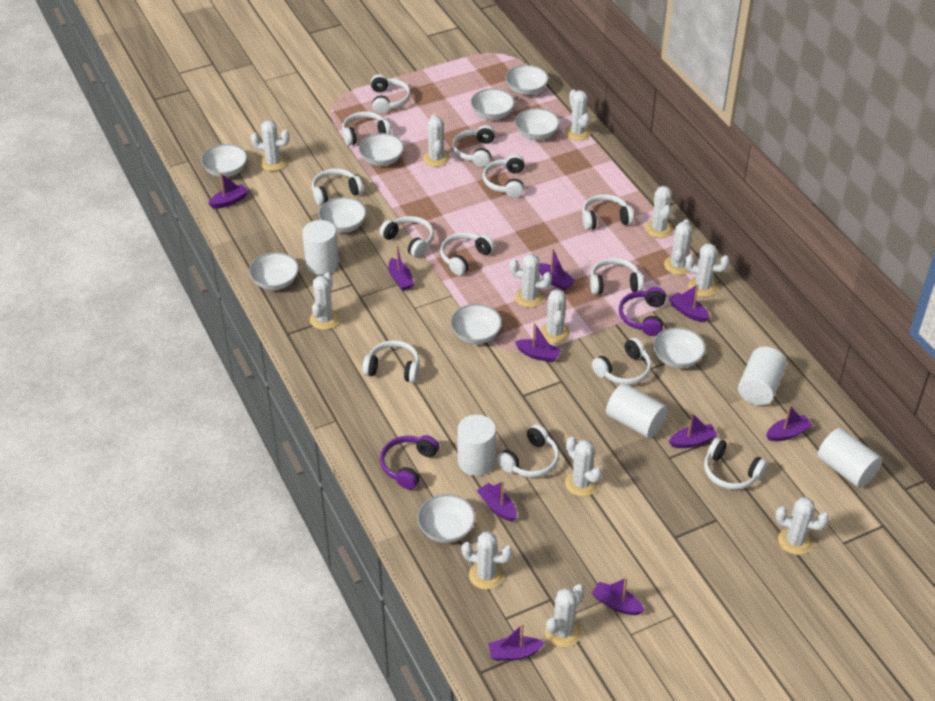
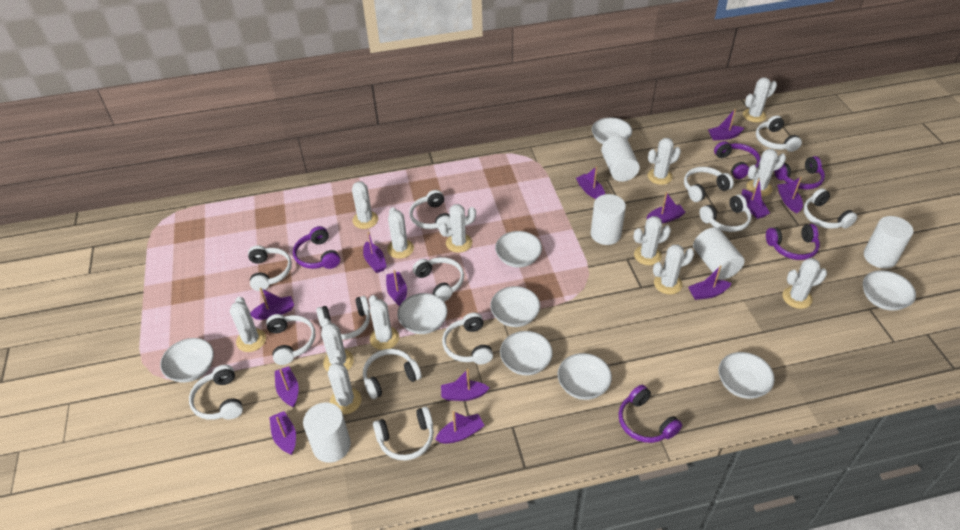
purple boat: [208,173,248,209] [389,246,414,291] [477,481,517,522] [488,623,545,661] [515,323,561,363] [539,248,575,291] [592,577,645,615] [669,284,710,322] [669,412,717,448] [766,405,813,441] = 10 -> [250,288,294,320] [269,411,296,455] [275,366,299,408] [363,232,387,273] [386,270,407,306] [435,411,485,444] [441,369,489,401] [576,166,605,199] [646,192,686,223] [688,265,731,300] [708,109,744,140] [742,178,770,219] [777,177,803,213] = 13
purple headphones: [380,435,439,490] [619,287,666,336] = 2 -> [293,226,340,269] [619,385,682,443] [714,141,760,179] [766,224,820,260] [774,156,825,190] = 5
white bowl: [201,144,247,177] [249,252,299,290] [318,197,366,233] [358,133,404,166] [417,494,476,543] [450,304,502,344] [471,89,515,120] [505,65,549,95] [515,108,560,140] [653,327,706,368] = 10 -> [160,338,214,382] [397,293,447,334] [490,286,540,327] [495,231,542,268] [500,331,553,375] [557,353,612,400] [592,117,632,144] [719,352,775,399] [863,270,916,311] = 9

